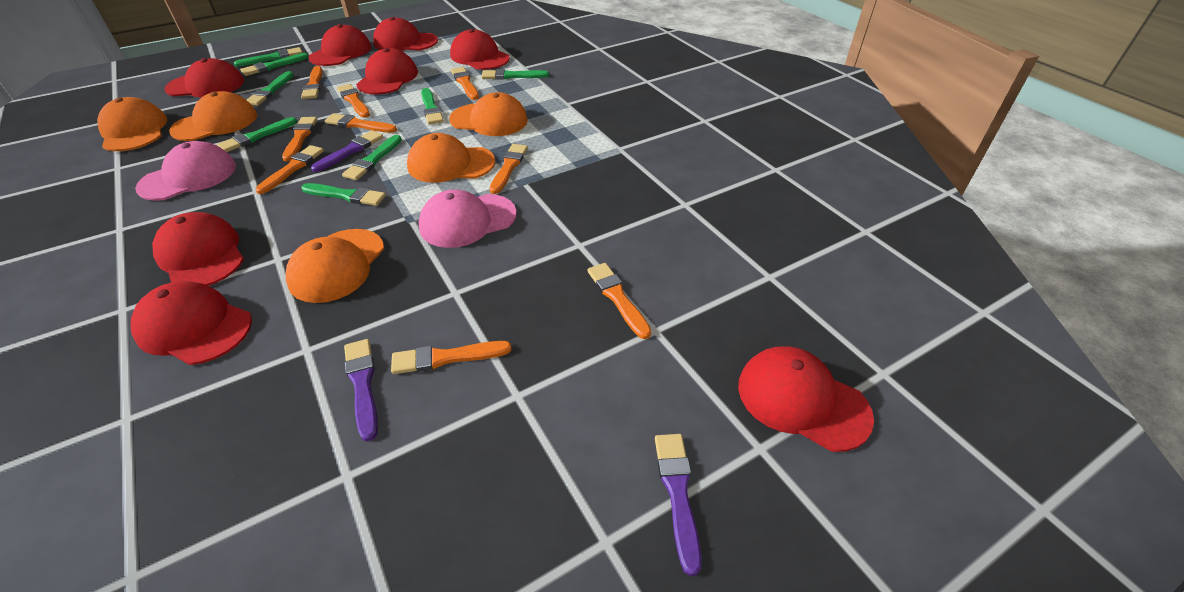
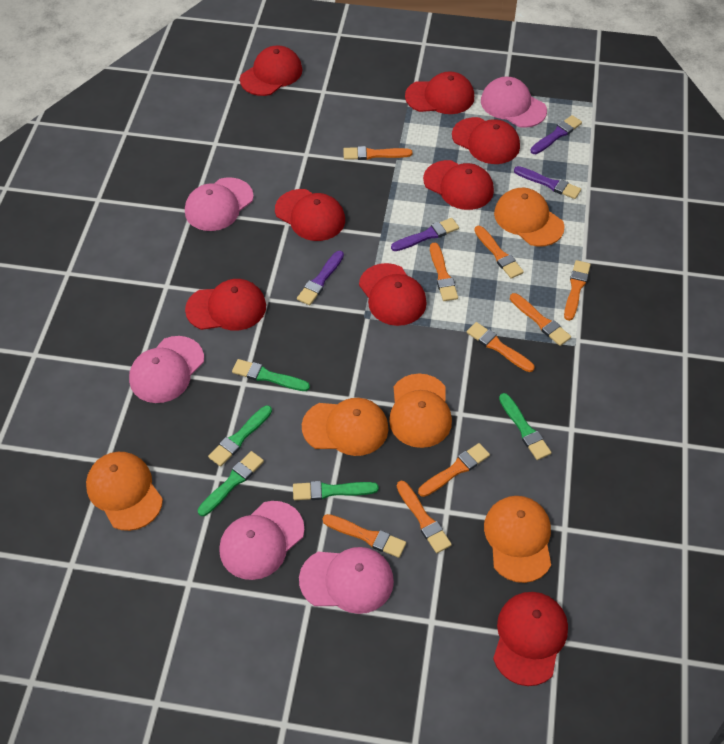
green brush: [217,117,297,152] [234,47,303,67] [240,53,309,76] [247,71,294,106] [301,183,386,206] [342,135,402,180] [421,88,444,125] [482,69,549,80] = 8 -> [198,451,264,516] [208,405,272,466] [232,359,310,391] [293,481,379,500] [499,393,551,460] = 5
pink cap: [135,141,236,201] [419,190,516,248] = 2 -> [129,336,204,403] [185,178,254,231] [219,501,305,580] [299,547,394,614] [481,77,547,128] = 5
purple brush: [311,130,383,172] [344,339,378,441] [655,434,702,576] = 3 -> [297,251,344,305] [391,218,459,251] [514,166,581,199] [530,115,582,154] = 4

